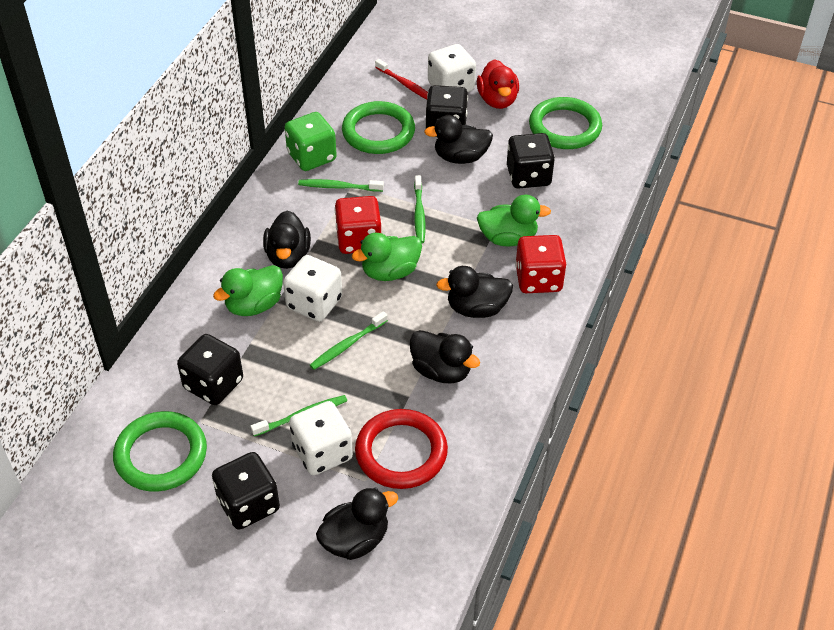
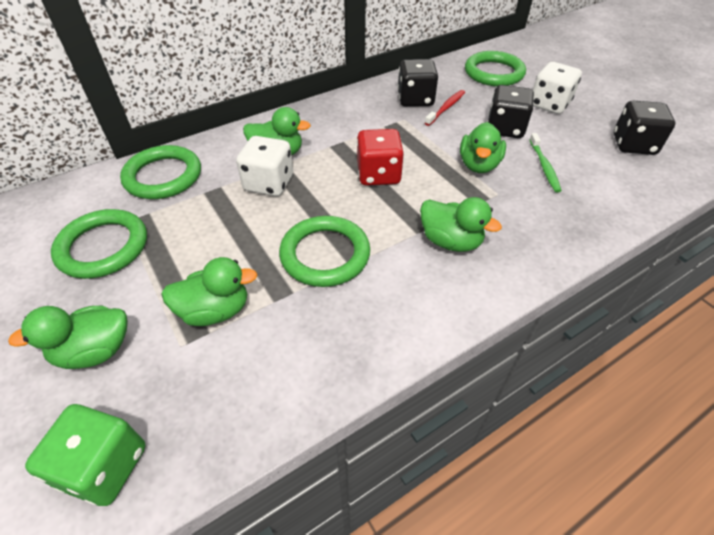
black dice: [177,334,243,405] [212,452,280,530] [425,85,468,137] [507,133,555,189] = 4 -> [397,59,438,107] [487,85,534,138] [614,101,675,155] = 3
black duck: [263,210,311,269] [316,488,398,560] [410,330,480,383] [424,115,493,164] [436,266,513,318] = 5 -> none = 0
green duck: [213,265,283,316] [352,233,422,281] [477,195,551,246] = 3 -> [8,306,128,369] [162,257,258,326] [243,107,311,156] [420,197,502,252] [460,122,506,173] = 5
green ring: [113,411,207,492] [342,101,415,154] [529,97,602,149] = 3 -> [51,209,147,279] [120,145,201,199] [279,216,370,287] [465,51,526,86] = 4
green toothbrush: [250,395,347,436] [298,179,384,192] [310,311,388,370] [414,175,425,243] = 4 -> [529,133,562,193] = 1
red dice: [335,196,382,254] [515,235,567,293] = 2 -> [357,129,404,186] = 1
red duck: [477,59,519,109] = 1 -> none = 0
red ring: [355,409,448,489] = 1 -> none = 0
white dice: [283,255,342,322] [289,401,353,475] [428,44,476,92] = 3 -> [236,136,293,196] [533,62,582,114] = 2

